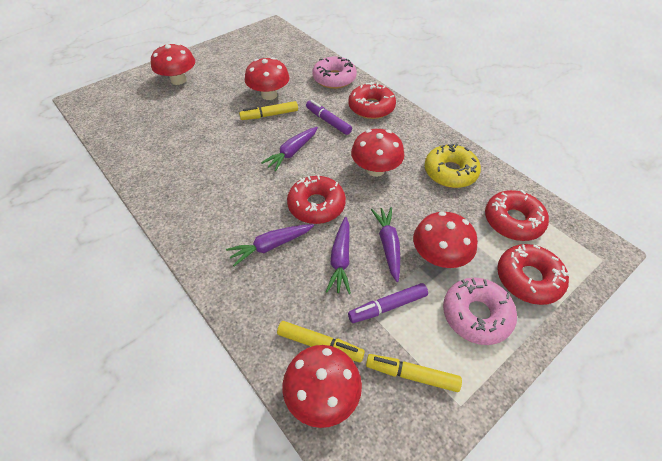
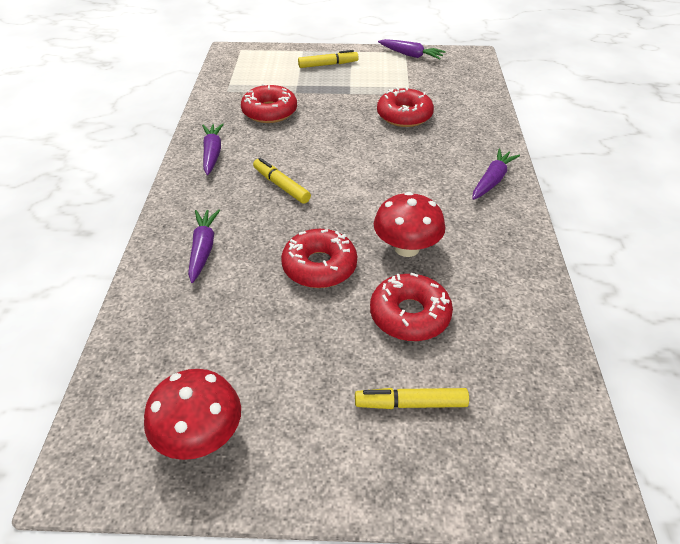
pink donut: [312,57,357,89] [443,278,517,345] = 2 -> none = 0
purple marker: [306,100,352,135] [348,283,428,323] = 2 -> none = 0
red mushroom: [151,43,195,85] [245,57,290,100] [282,345,362,428] [351,129,404,177] [413,212,478,268] = 5 -> [144,369,241,460] [374,192,445,257] = 2
yellow donut: [424,144,481,188] = 1 -> none = 0

